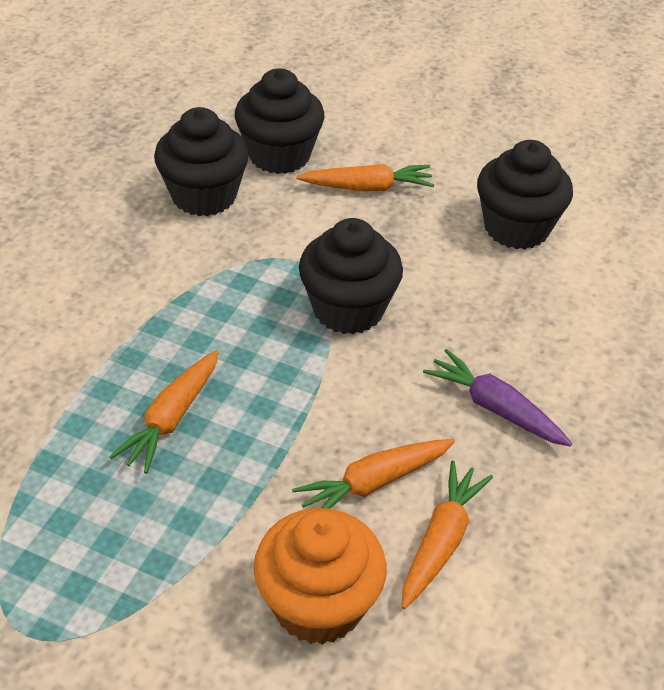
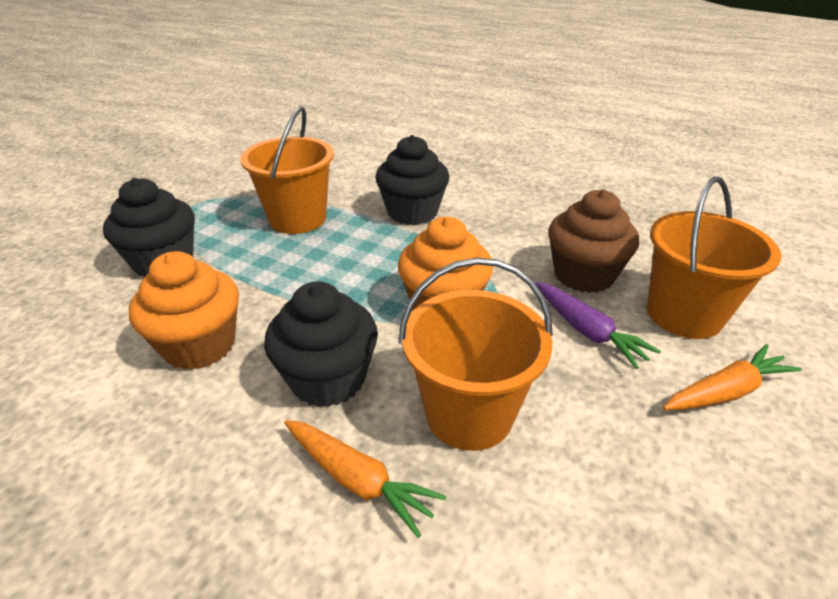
black cupcake: [154,107,249,216] [235,68,325,174] [299,218,403,334] [477,140,573,249] = 4 -> [103,178,195,277] [264,281,378,407] [376,135,449,225] = 3
brown cupcake: none = 0 -> [548,189,639,293] = 1
orange bucket: none = 0 -> [240,106,334,234] [399,258,553,451] [647,176,781,339] = 3
orange carrot: [109,350,219,474] [292,439,455,509] [296,164,434,192] [402,460,493,609] = 4 -> [284,420,446,538] [663,344,802,410] = 2
orange cupcake: [254,508,387,645] = 1 -> [129,251,239,370] [398,217,493,310] = 2

